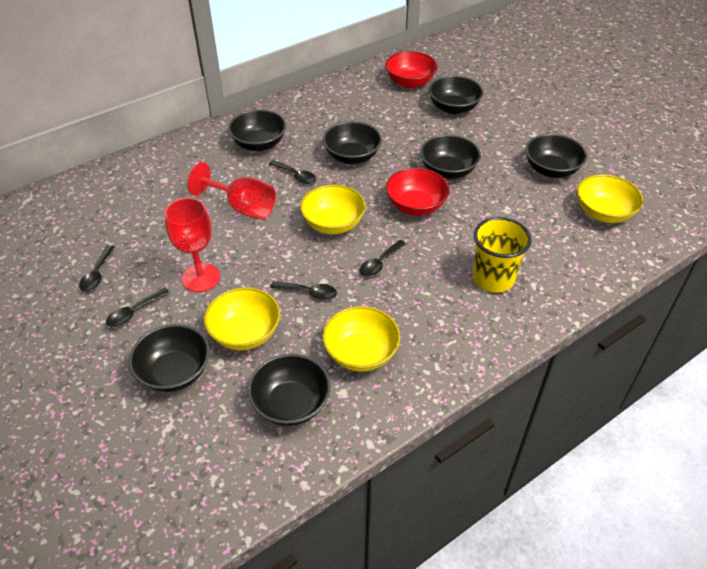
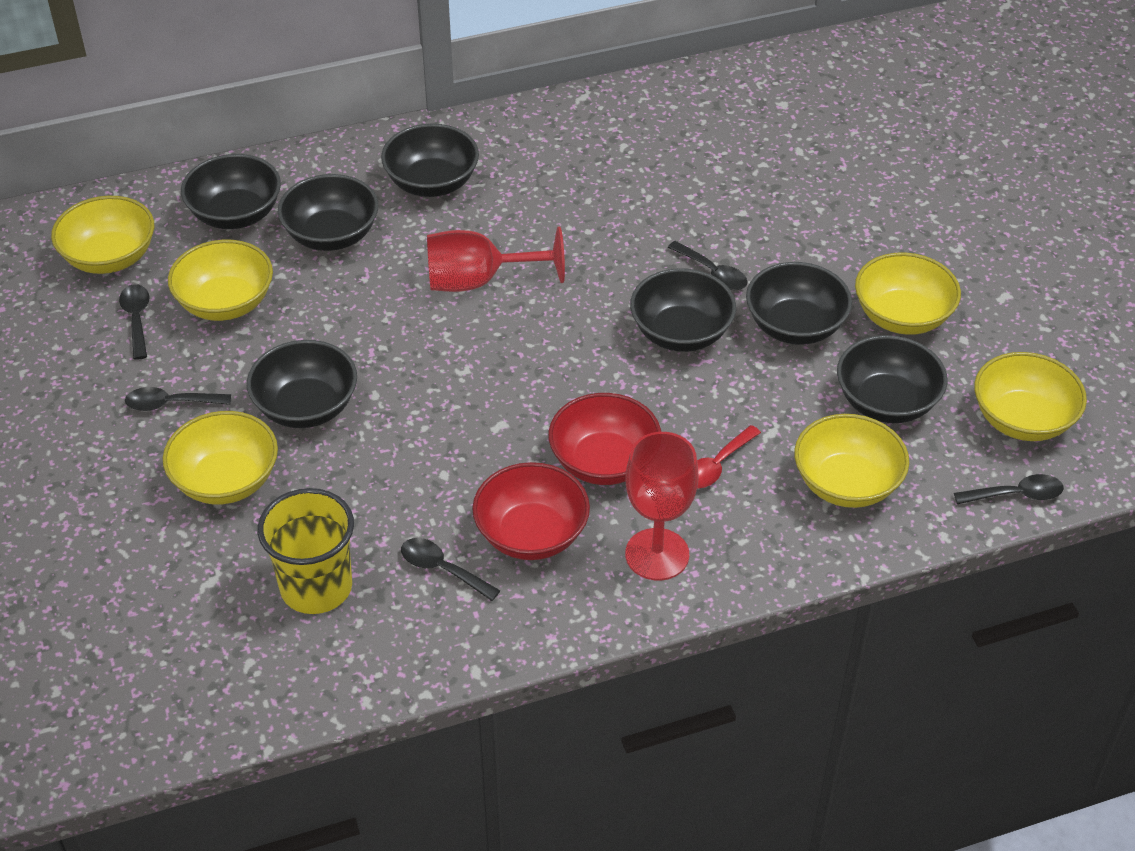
red spoon: none = 0 -> [697,425,761,488] = 1
yellow bowl: [204,287,280,350] [300,184,366,234] [322,306,400,372] [577,174,643,223] = 4 -> [51,196,154,274] [163,411,278,504] [168,240,273,321] [794,414,909,508] [855,252,961,335] [974,352,1087,441] = 6

